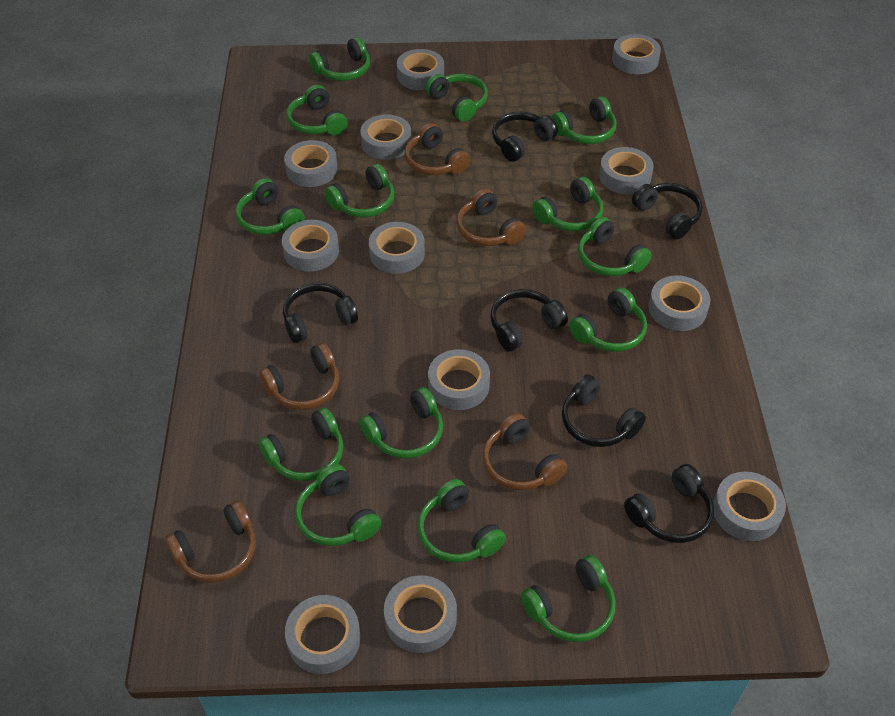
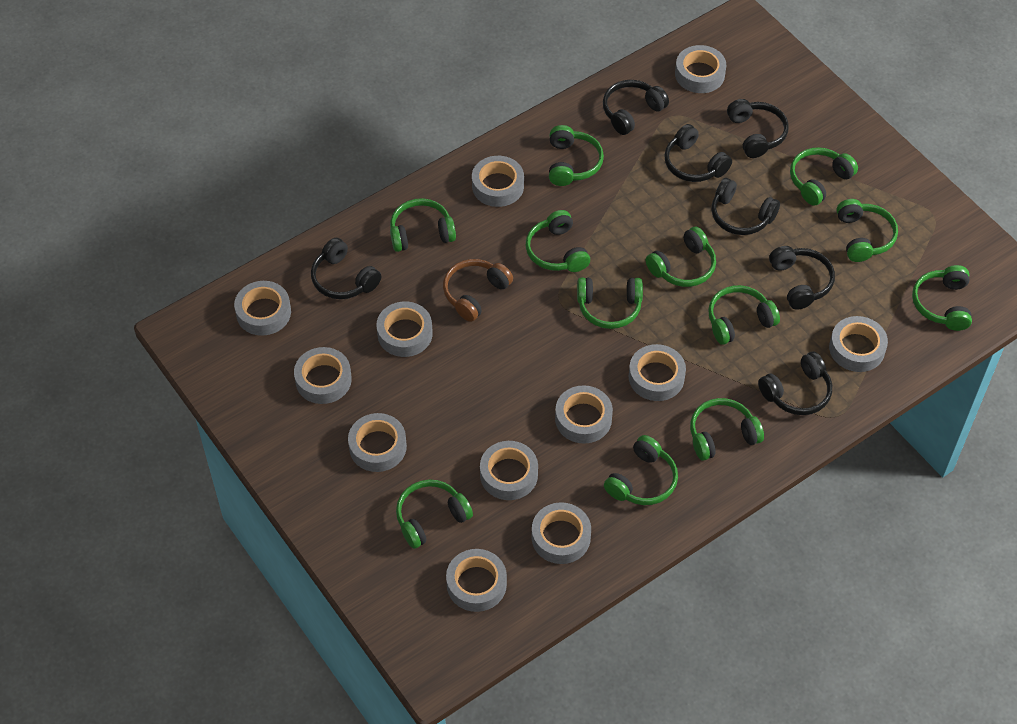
black headphones: [283,283,358,343] [490,289,568,352] [492,112,558,162] [562,374,646,447] [624,464,714,543] [632,183,703,239] = 6 -> [311,238,381,299] [603,80,669,135] [664,124,732,182] [711,178,780,235] [727,99,789,158] [758,352,832,415] [769,246,835,310] = 7
brown headphones: [165,501,256,583] [259,343,339,410] [404,123,471,175] [456,189,526,246] [483,413,567,490] = 5 -> [443,259,513,322] = 1
green headphones: [236,178,305,235] [259,407,344,481] [287,85,348,136] [295,464,381,546] [309,37,370,81] [325,164,394,217] [360,387,443,458] [418,479,506,563] [426,74,488,122] [521,555,615,642] [532,177,603,231] [552,96,617,144] [569,287,647,352] [578,217,652,276] = 14 -> [390,198,456,252] [396,479,473,549] [526,210,590,272] [549,125,604,186] [577,278,643,329] [604,435,678,505] [646,227,716,287] [690,398,764,461] [708,285,780,345] [790,147,858,206] [836,199,898,262] [912,265,972,331] = 12

